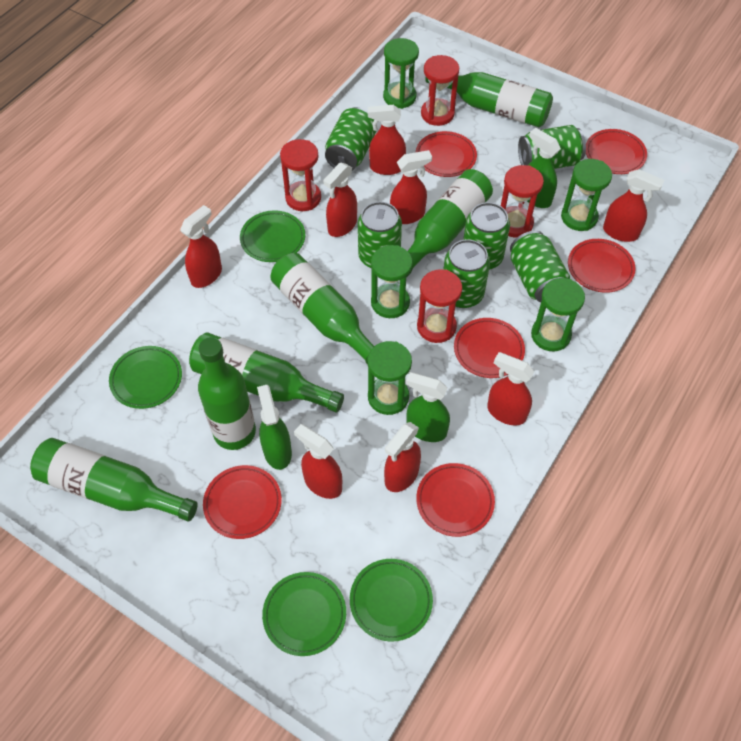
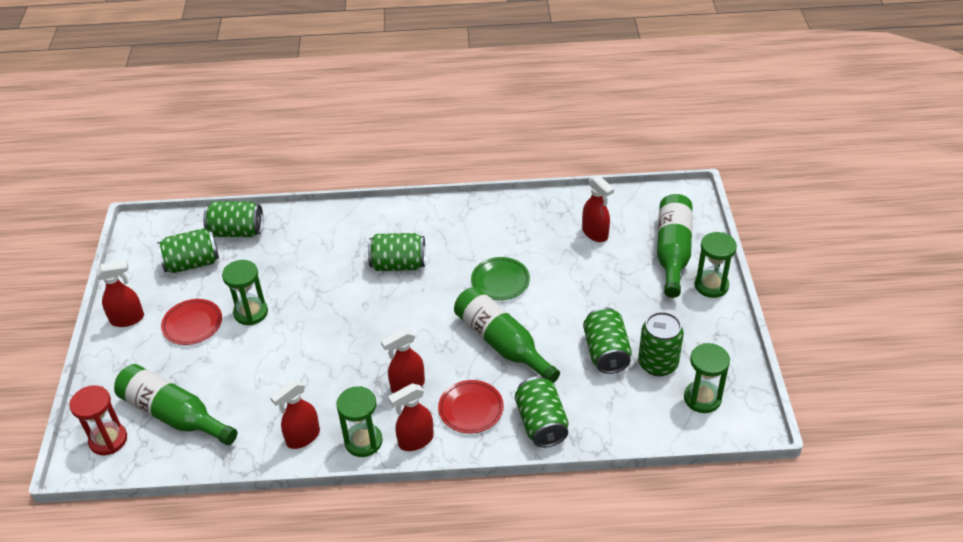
green bottle: [30,438,198,522] [189,332,344,412] [198,337,256,450] [270,253,374,365] [406,169,493,278] [426,72,553,127] = 6 -> [114,364,237,445] [454,287,560,383] [657,194,693,298] = 3
green hourglass: [368,341,412,415] [371,245,412,318] [383,38,419,109] [531,278,585,351] [561,159,612,231] = 5 -> [222,260,268,326] [336,386,382,457] [684,343,730,413] [695,232,737,298] = 4
green plate: [109,346,182,409] [240,210,305,262] [262,572,346,656] [350,559,433,642] = 4 -> [471,257,530,300] = 1
green spray bottle: [257,385,292,470] [406,372,450,442] [527,128,561,208] = 3 -> none = 0
red hourglass: [280,139,321,211] [417,269,462,343] [421,55,459,126] [501,165,544,237] = 4 -> [70,385,127,455] = 1
red plate: [203,465,282,539] [416,131,477,177] [416,463,495,537] [454,318,525,378] [568,239,636,293] [586,129,647,174] = 6 -> [161,299,222,345] [438,380,504,434] = 2
red spray bottle: [180,205,222,288] [294,424,342,499] [323,162,357,237] [368,105,406,175] [384,422,421,492] [390,150,432,224] [487,352,534,426] [603,169,664,242] = 8 -> [96,261,144,327] [270,380,320,449] [381,329,425,393] [388,383,434,451] [582,175,614,242] = 5

